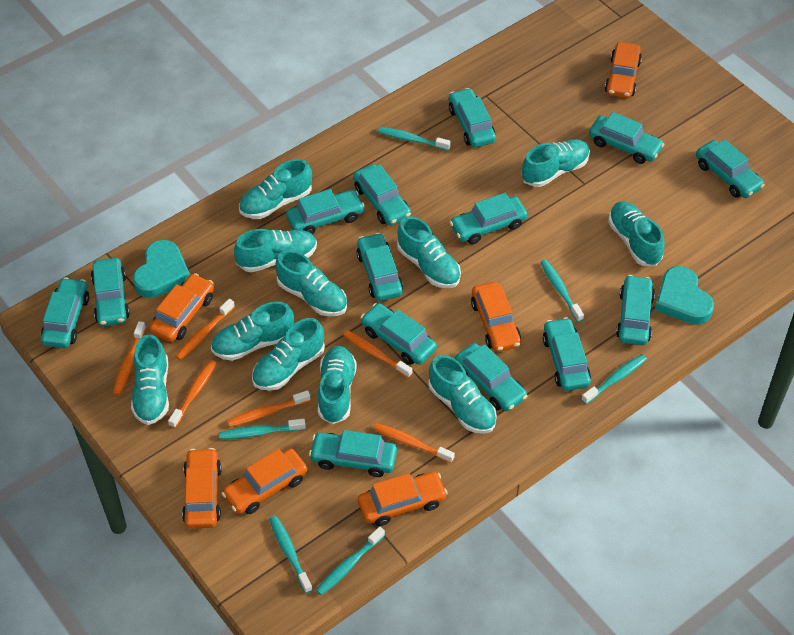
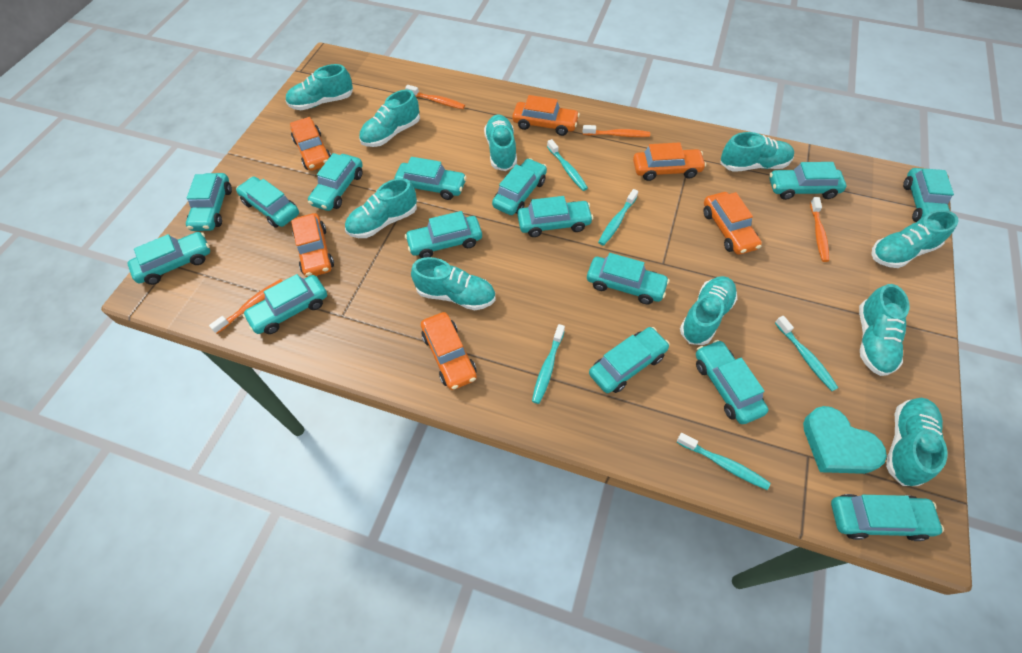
orange toothbrush: [113,321,146,395] [168,360,216,428] [175,299,235,360] [228,390,310,427] [343,330,413,378] [374,423,455,463] = 6 -> [209,279,282,334] [405,85,465,109] [583,125,650,137] [810,197,829,262] = 4
turquoise car: [41,277,89,348] [91,258,130,326] [286,189,365,234] [309,430,397,477] [353,164,411,226] [357,233,403,301] [361,303,437,365] [449,88,496,148] [449,193,527,244] [455,343,528,412] [543,317,591,391] [589,112,665,164] [616,275,655,345] [696,139,765,198] = 14 -> [128,232,210,285] [186,173,232,231] [236,177,299,228] [243,274,327,334] [308,153,363,211] [395,157,467,200] [405,211,482,258] [492,158,547,215] [517,196,593,237] [587,253,669,304] [589,327,670,393] [696,340,769,424] [769,162,846,200] [831,494,944,541] [903,168,954,222] = 15
turquoise heart: [133,240,190,298] [655,266,714,325] = 2 -> [803,406,887,474] = 1
turquoise shoe: [131,334,169,425] [211,301,294,361] [234,229,317,272] [239,159,312,219] [252,318,325,391] [276,250,347,317] [318,346,357,424] [397,216,461,288] [428,355,497,434] [521,139,590,187] [608,201,664,266] = 11 -> [285,64,353,110] [345,178,417,238] [359,90,420,147] [411,257,496,310] [484,115,517,171] [680,276,737,345] [720,132,794,172] [859,284,909,376] [871,210,959,268] [886,398,948,486] = 10
turquoise toothbrush: [219,419,306,439] [269,516,313,593] [316,526,385,595] [378,127,451,151] [540,260,584,322] [581,354,647,404] = 6 -> [532,324,565,404] [547,139,588,191] [598,189,638,246] [677,433,770,490] [775,316,838,391] = 5

